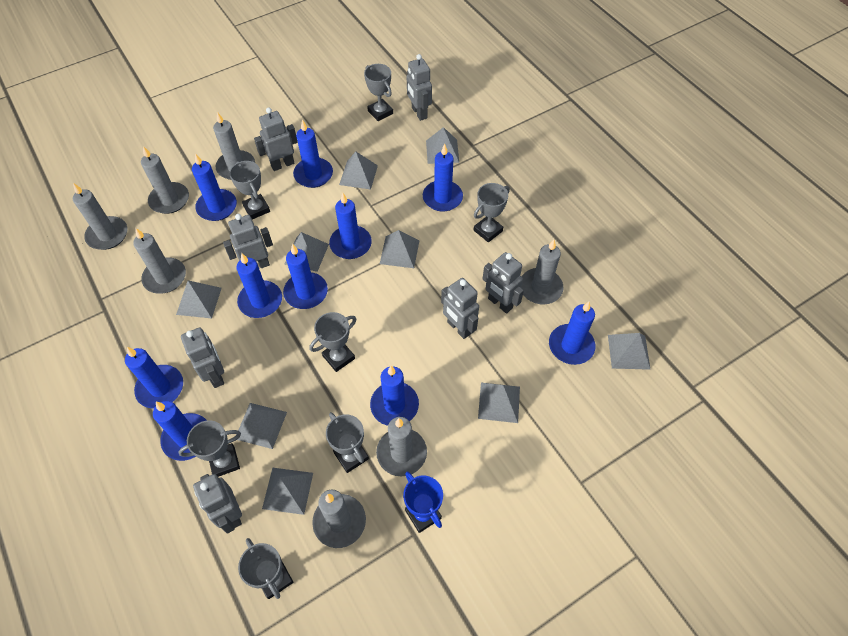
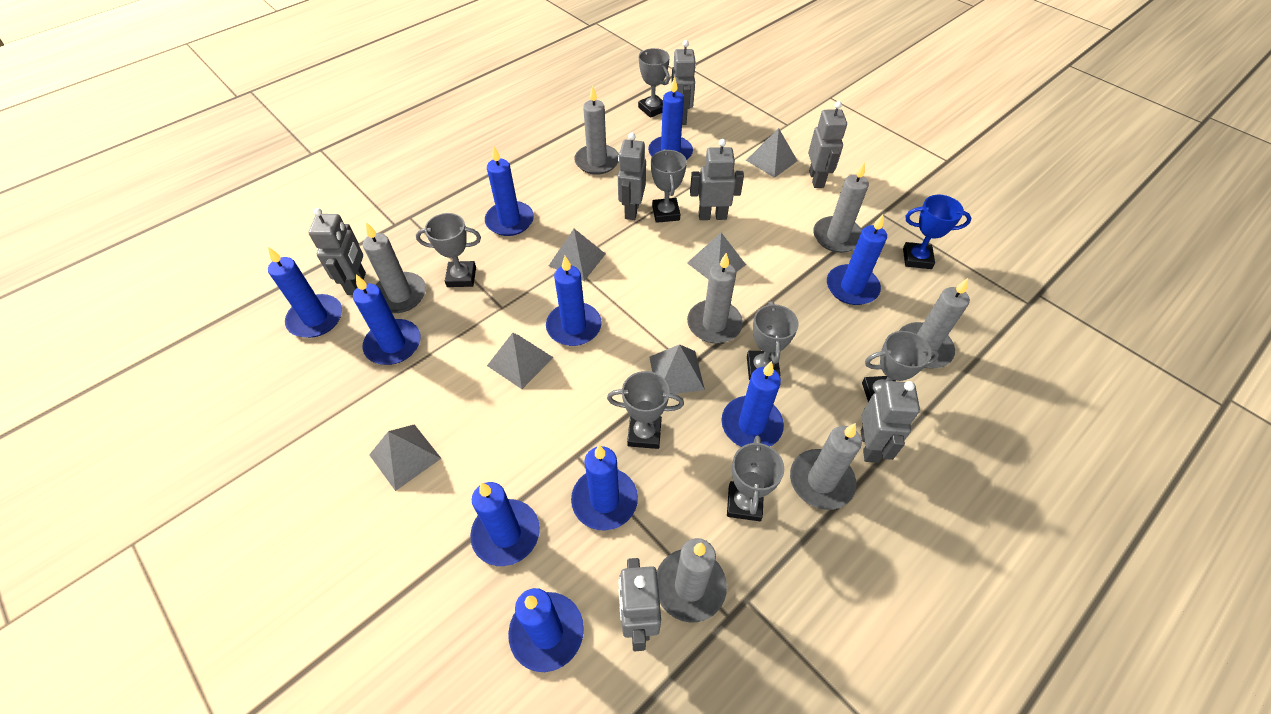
grey pyramid: [176,280,222,318] [236,403,287,449] [262,468,313,515] [285,232,329,272] [339,152,378,190] [380,230,420,268] [426,127,459,164] [478,383,520,423] [608,333,651,370] = 9 -> [369,424,441,491] [487,333,554,389] [549,229,605,281] [649,344,705,394] [687,233,746,280] [746,128,797,178] = 6

